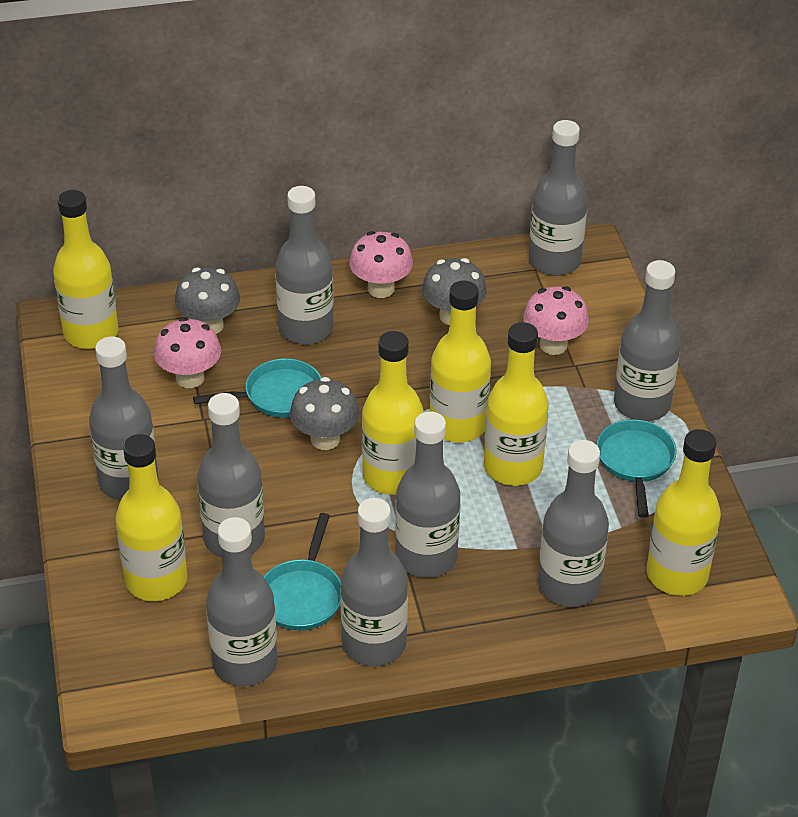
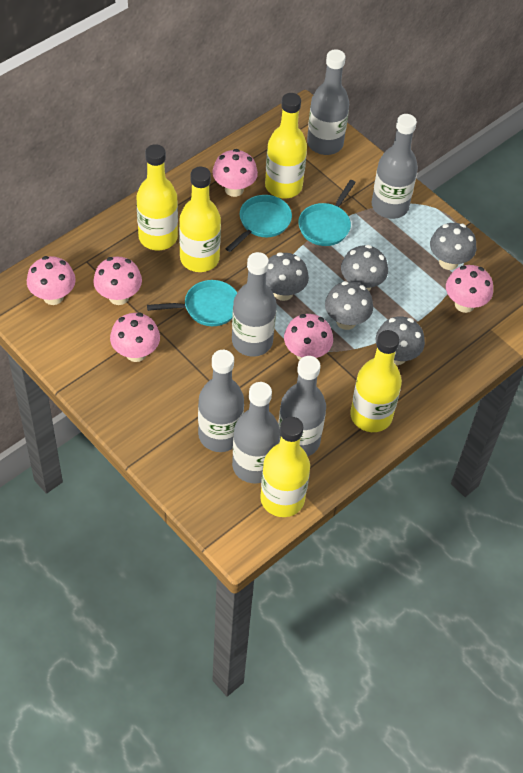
grey bottle: [89,336,159,500] [197,393,265,557] [206,517,278,687] [275,186,334,344] [340,498,408,666] [395,411,460,578] [529,120,588,276] [538,440,609,607] [614,260,681,421] = 9 -> [198,350,244,452] [232,252,277,357] [232,382,280,483] [278,356,326,456] [307,49,349,155] [372,114,418,219] = 6
grey mushroom: [175,267,240,334] [290,377,359,450] [422,258,487,325] = 3 -> [266,252,309,301] [325,281,373,330] [341,245,388,291] [376,316,425,365] [430,223,476,270] = 5
pink mushroom: [154,317,221,388] [349,231,413,298] [523,286,589,355] = 3 -> [27,256,76,305] [93,257,142,305] [110,313,160,362] [212,149,258,197] [284,314,333,360] [446,265,493,313] = 6
yellow bottle: [53,190,119,349] [116,434,188,601] [362,331,424,495] [430,281,491,443] [484,322,549,486] [646,429,721,596] = 6 -> [136,144,178,250] [179,167,221,272] [260,417,310,517] [265,93,307,198] [350,330,402,432] = 5

